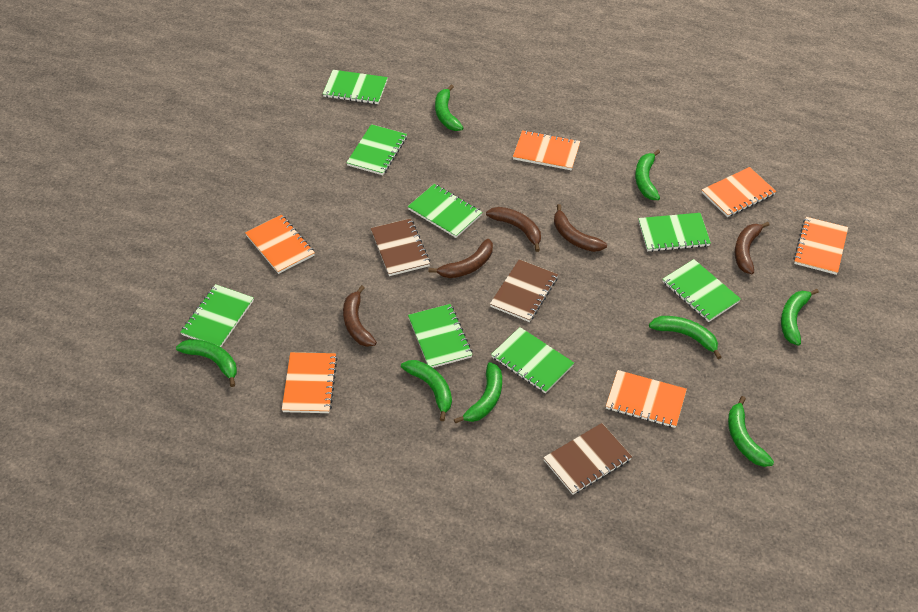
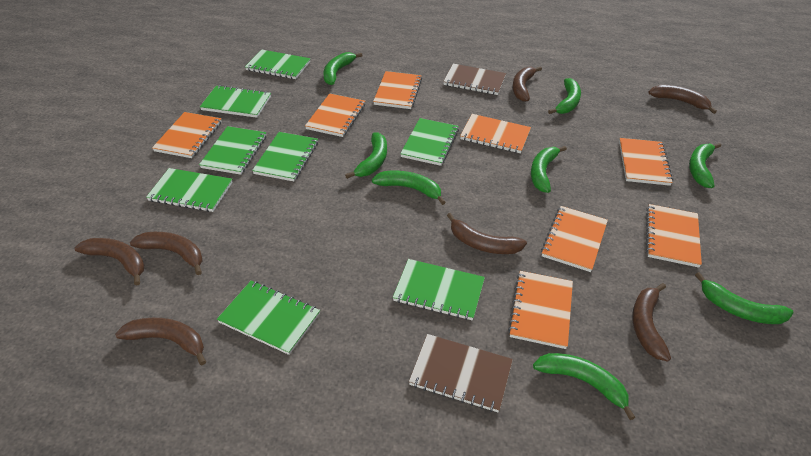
brown banana: [343,285,377,347] [428,239,493,278] [486,207,541,252] [554,204,607,252] [735,222,770,274] = 5 -> [74,238,144,286] [115,318,206,365] [130,232,202,275] [447,213,527,254] [512,66,542,102] [632,283,671,362] [648,85,717,114] = 7
brown notebook: [371,218,430,276] [490,259,558,322] [543,423,632,495] = 3 -> [409,334,513,412] [443,64,506,95] = 2
orange notebook: [245,215,315,274] [282,352,338,413] [513,130,580,170] [606,370,687,428] [702,167,776,217] [793,217,848,275] = 6 -> [152,112,222,158] [305,93,365,137] [373,71,422,109] [460,114,531,154] [508,271,573,349] [541,206,608,272] [619,138,673,186] [646,204,702,268] = 8

